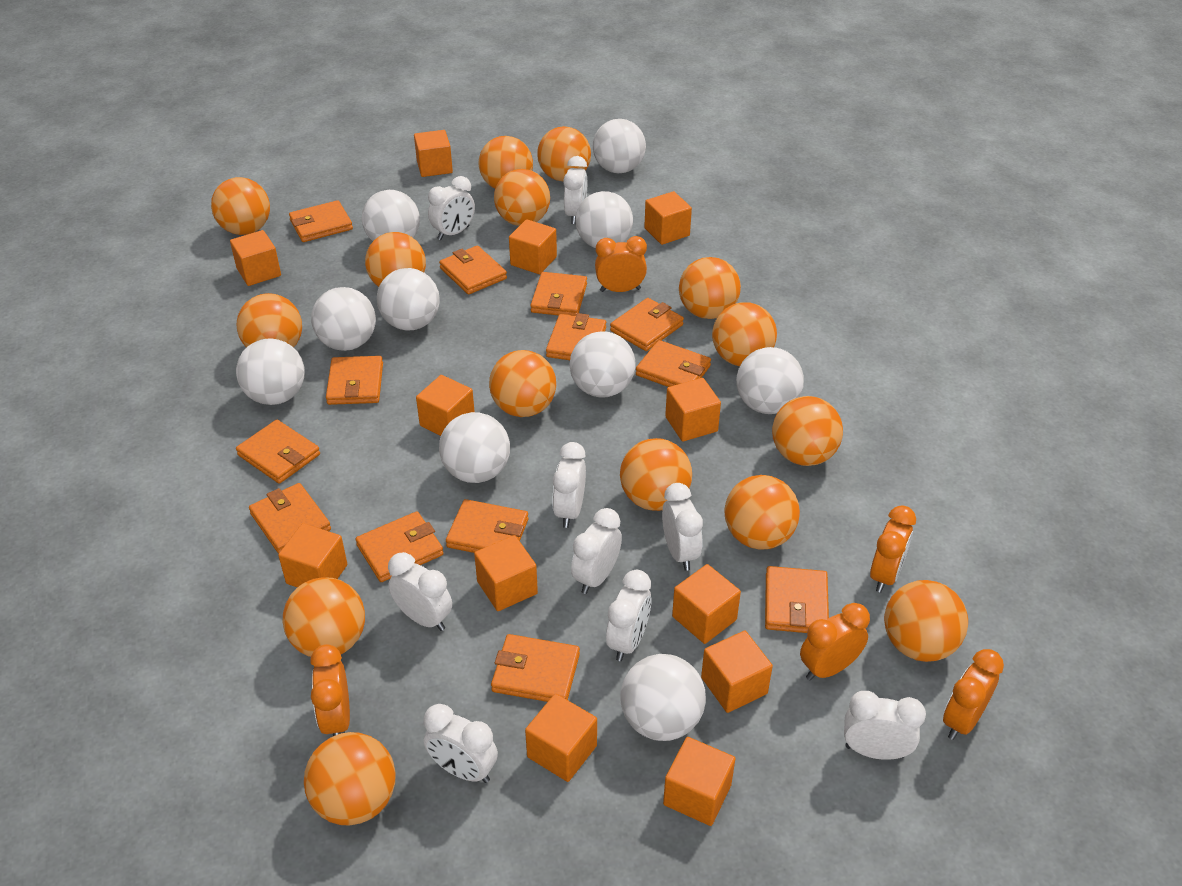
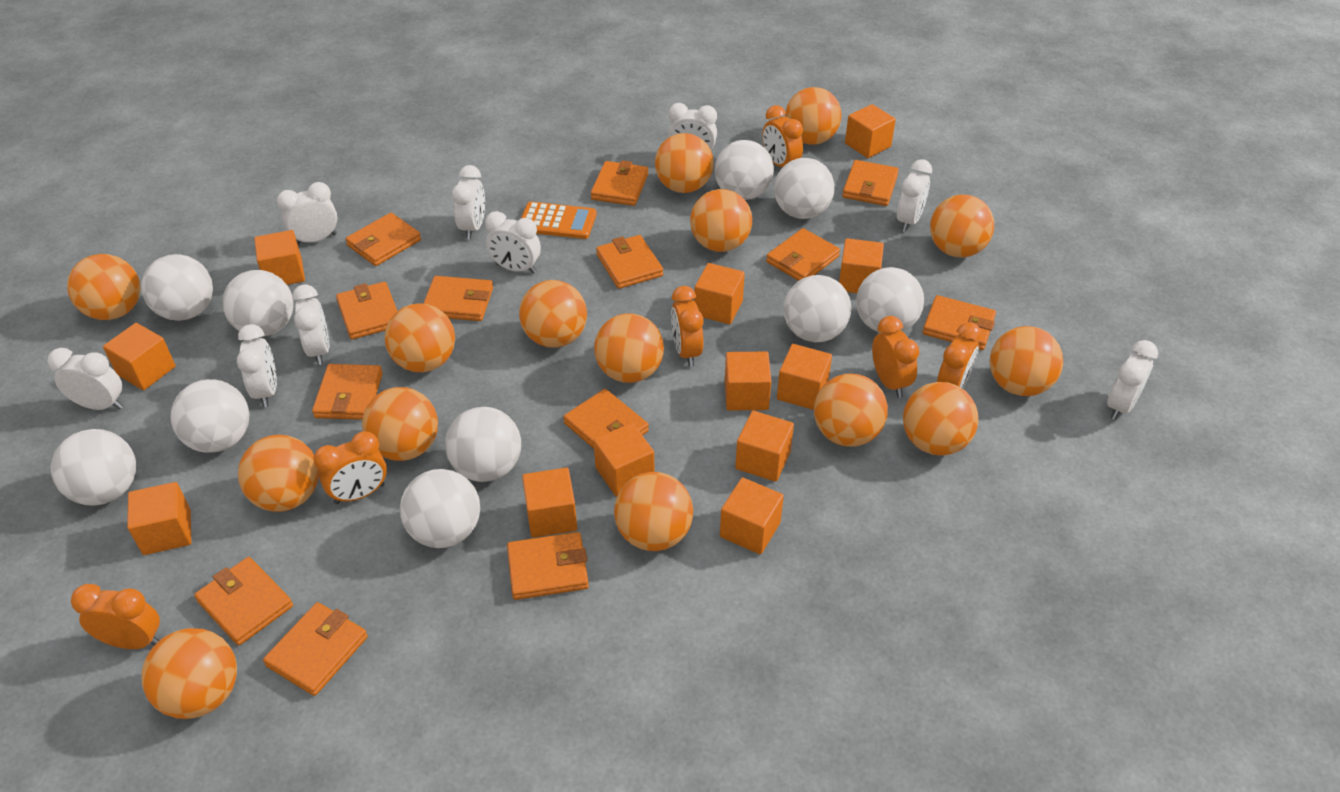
orange calculator: none = 0 -> [521,202,597,239] = 1
orange clock: [310,644,350,736] [595,236,647,292] [800,603,870,681] [870,505,916,593] [943,649,1004,740] = 5 -> [71,584,160,649] [313,431,387,504] [671,286,703,367] [762,105,803,167] [872,316,919,398] [937,322,982,389] = 6

